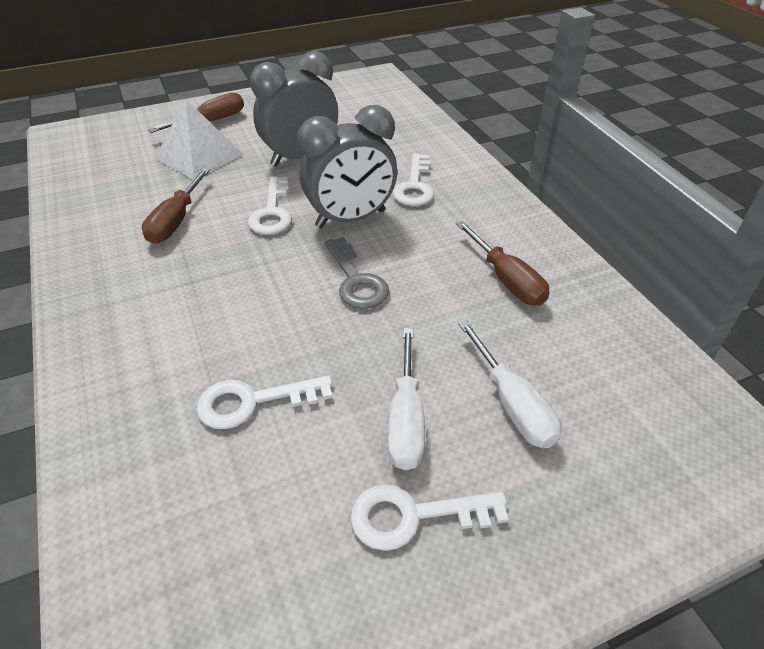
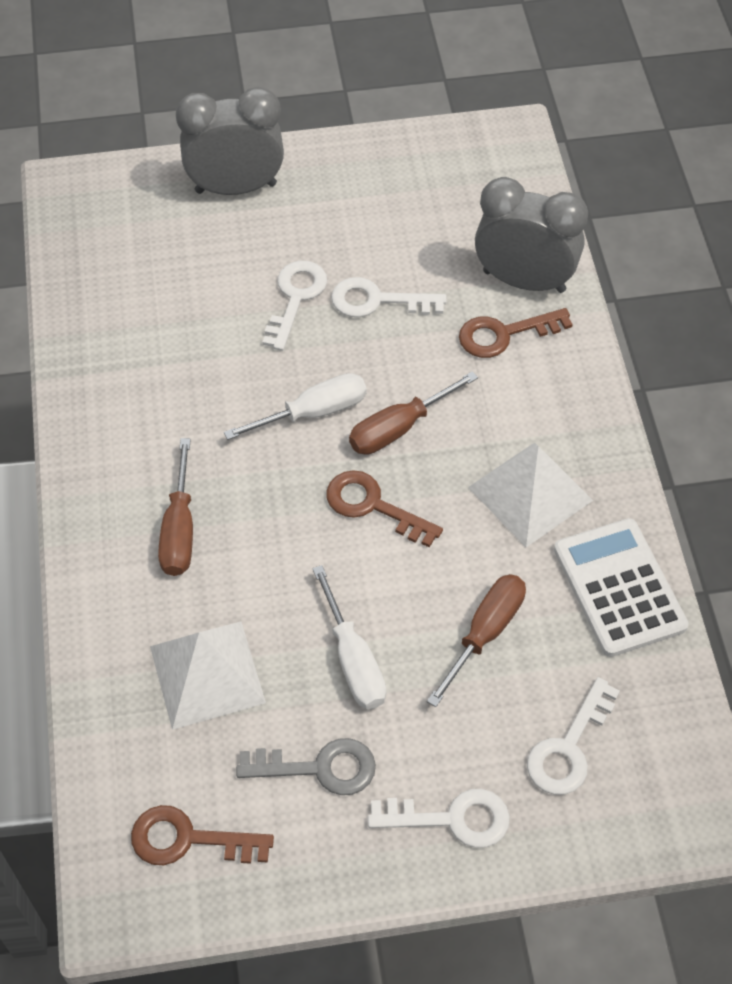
brown key: none = 0 -> [131,805,274,865] [326,470,443,548] [459,308,573,358] = 3
white calculator: none = 0 -> [554,518,689,657] = 1
white pyramid: [155,99,243,180] = 1 -> [150,622,266,730] [468,442,593,547] = 2

